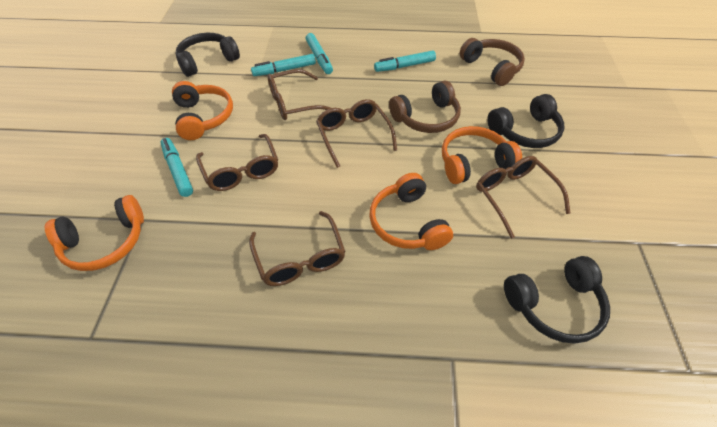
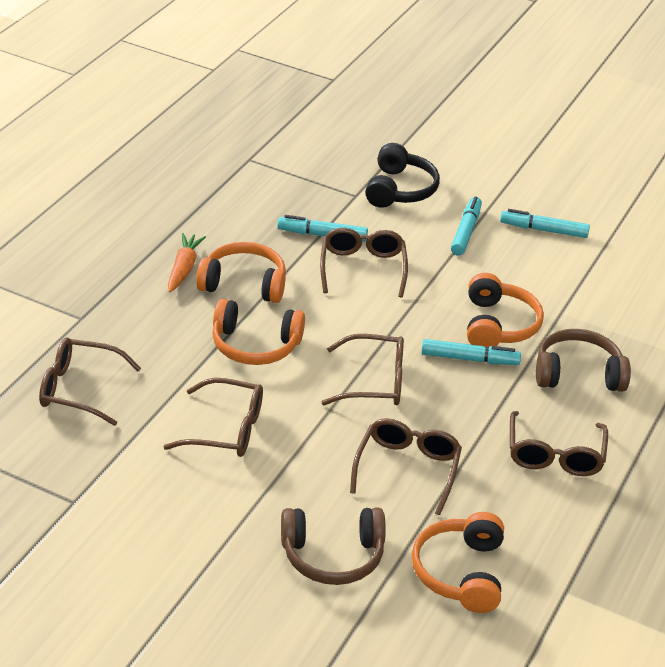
black headphones: [176,33,240,77] [487,94,564,148] [504,256,610,344] = 3 -> [365,143,440,208] = 1
brown glasses: [196,134,278,191] [249,211,346,286] [268,69,331,120] [316,99,397,168] [476,156,571,239] = 5 -> [39,338,141,426] [163,378,263,457] [320,228,408,298] [321,334,404,405] [350,418,462,515] [510,411,608,476] = 6
orange carrot: none = 0 -> [168,233,206,292] = 1

